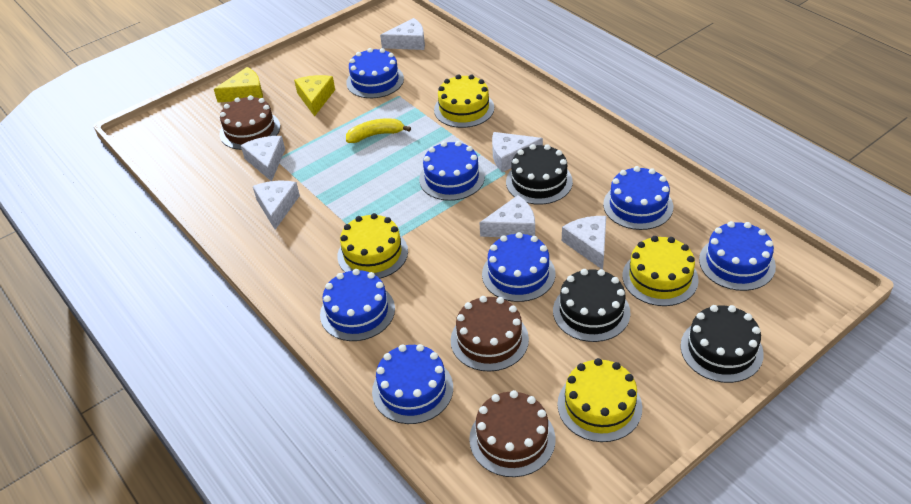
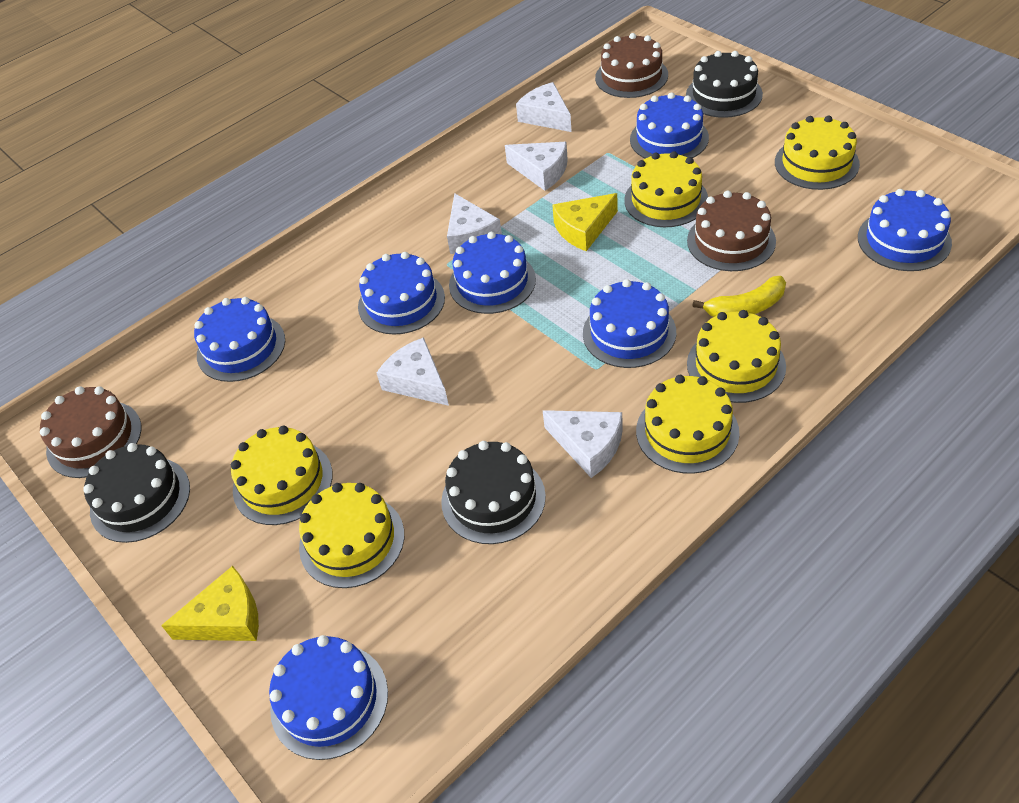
white cheese: [241,136,285,181] [253,181,300,230] [380,18,425,50] [479,195,535,237] [492,132,543,173] [562,216,606,269] = 6 -> [377,337,449,406] [447,193,502,254] [505,142,568,191] [516,82,572,132] [542,410,623,478] = 5
yellow cake: [338,213,408,279] [434,74,494,128] [557,358,642,442] [623,236,699,306] = 4 -> [231,426,333,525] [299,483,404,588] [624,151,708,227] [636,375,740,474] [687,310,786,403] [775,116,860,190] = 6

